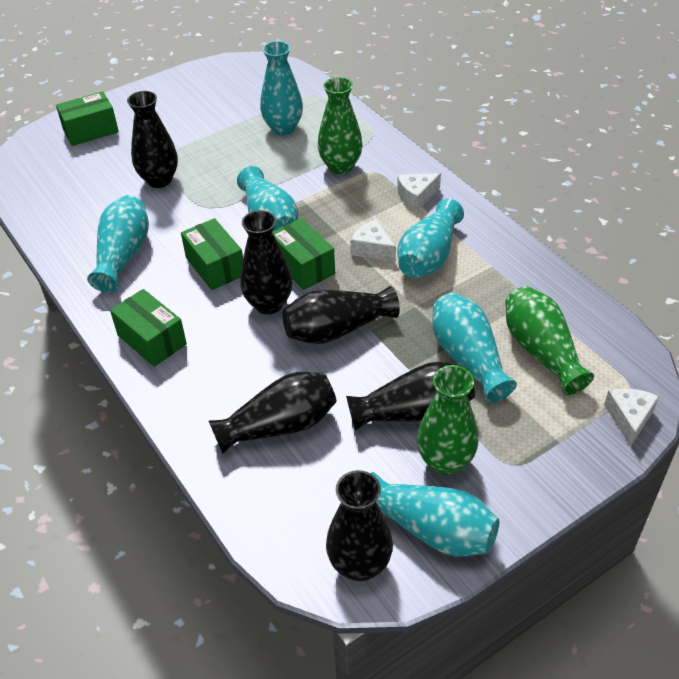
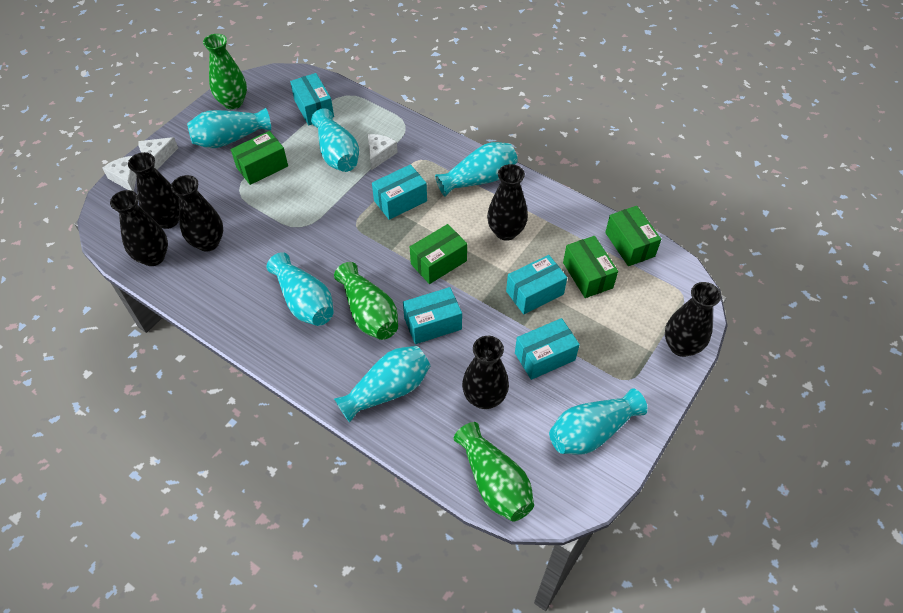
turquoise box: none = 0 -> [290,73,334,125] [372,164,427,220] [403,287,462,344] [506,255,567,314] [515,318,580,380] = 5

